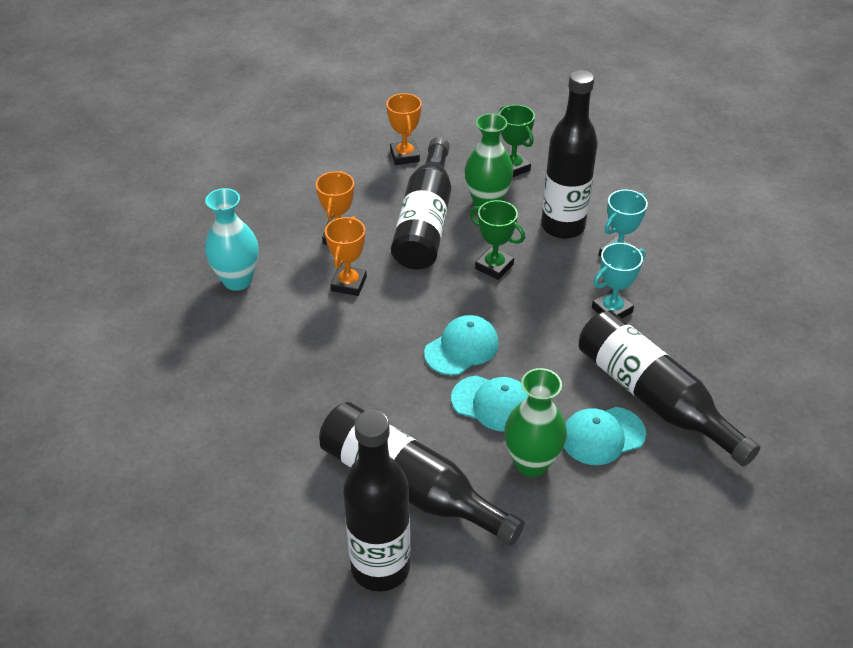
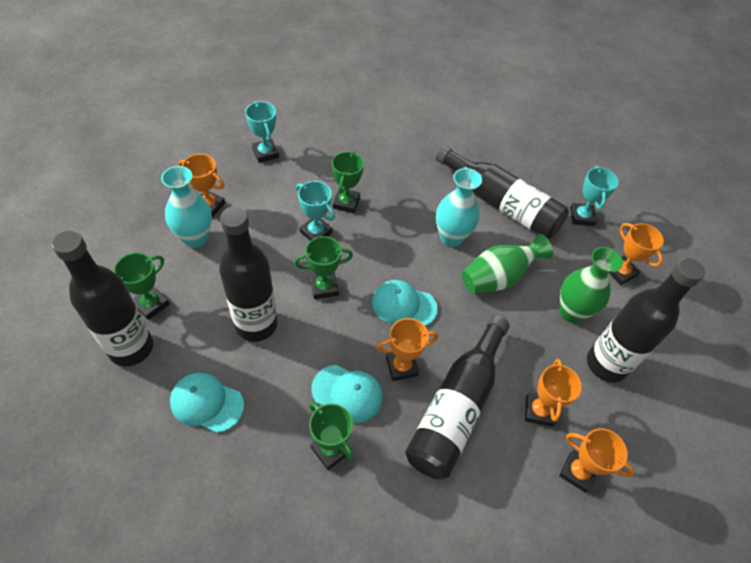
green trophy: [470,200,525,280] [499,105,535,177] = 2 -> [114,253,170,320] [294,236,353,299] [309,402,354,470] [332,151,364,213] = 4
orange trophy: [316,171,354,245] [325,216,367,296] [386,93,422,165] = 3 -> [178,154,225,218] [376,318,438,381] [525,359,582,427] [559,428,635,493] [609,223,664,285] = 5
turquoise trophy: [592,243,646,319] [599,190,648,257] = 2 -> [245,101,279,163] [296,181,335,241] [570,166,619,226] = 3
turquoise vase: [205,188,258,291] = 1 -> [161,166,212,248] [436,168,482,247] = 2

